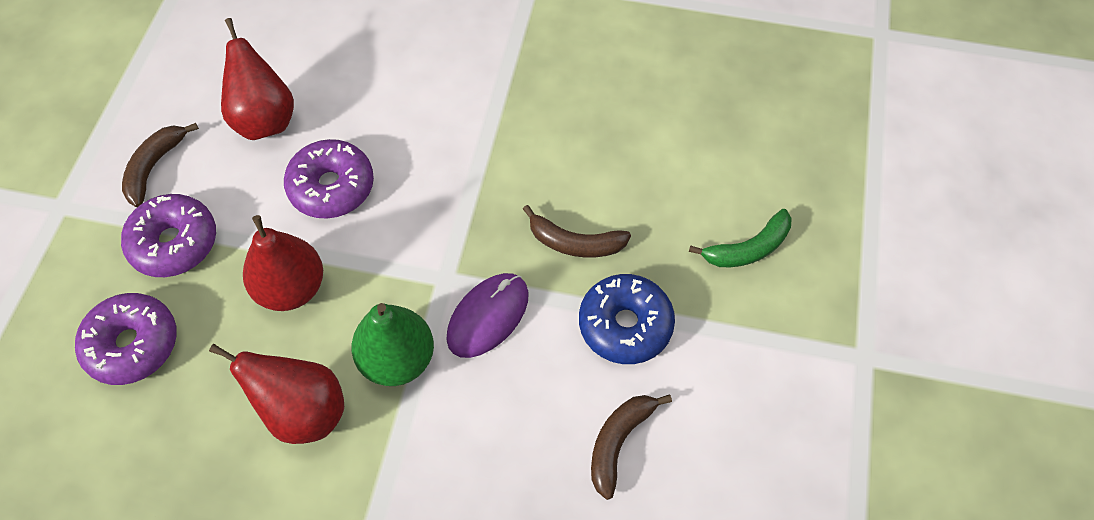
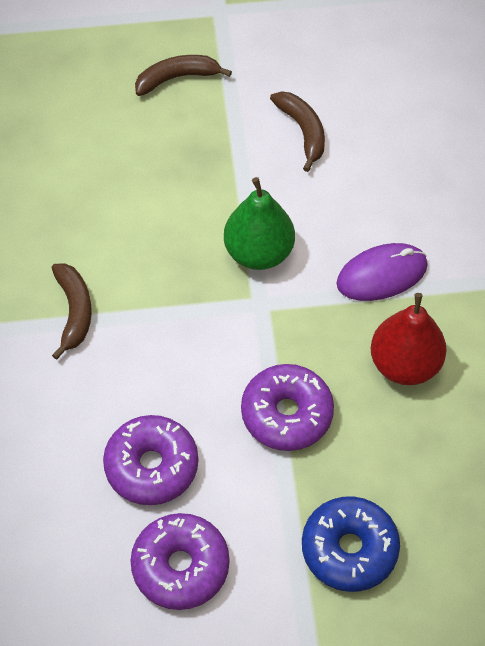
green banana: [689,209,792,267] = 1 -> none = 0
red pear: [209,344,344,444] [221,18,294,140] [243,215,323,311] = 3 -> [371,293,447,385] = 1

